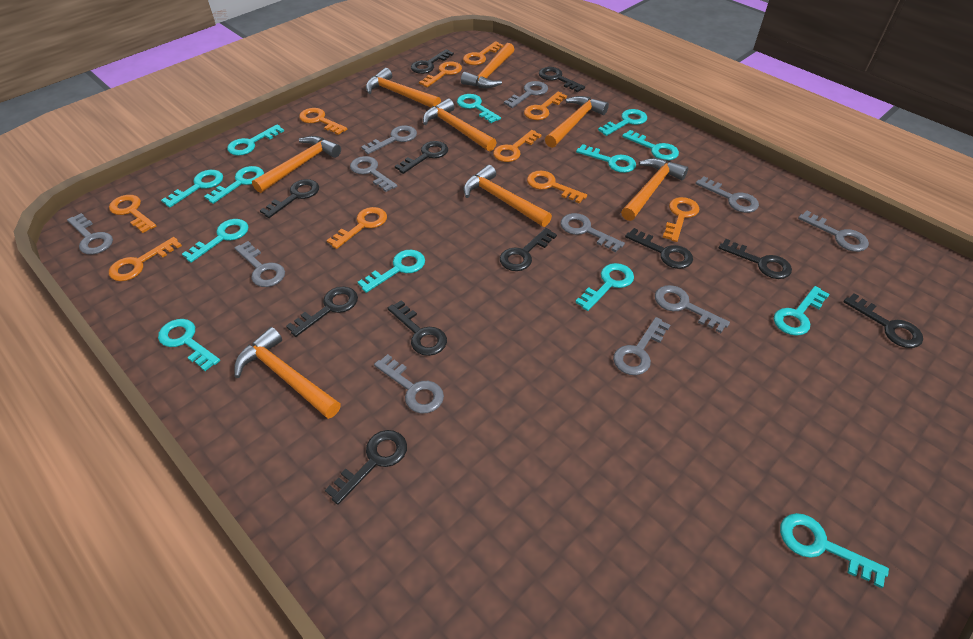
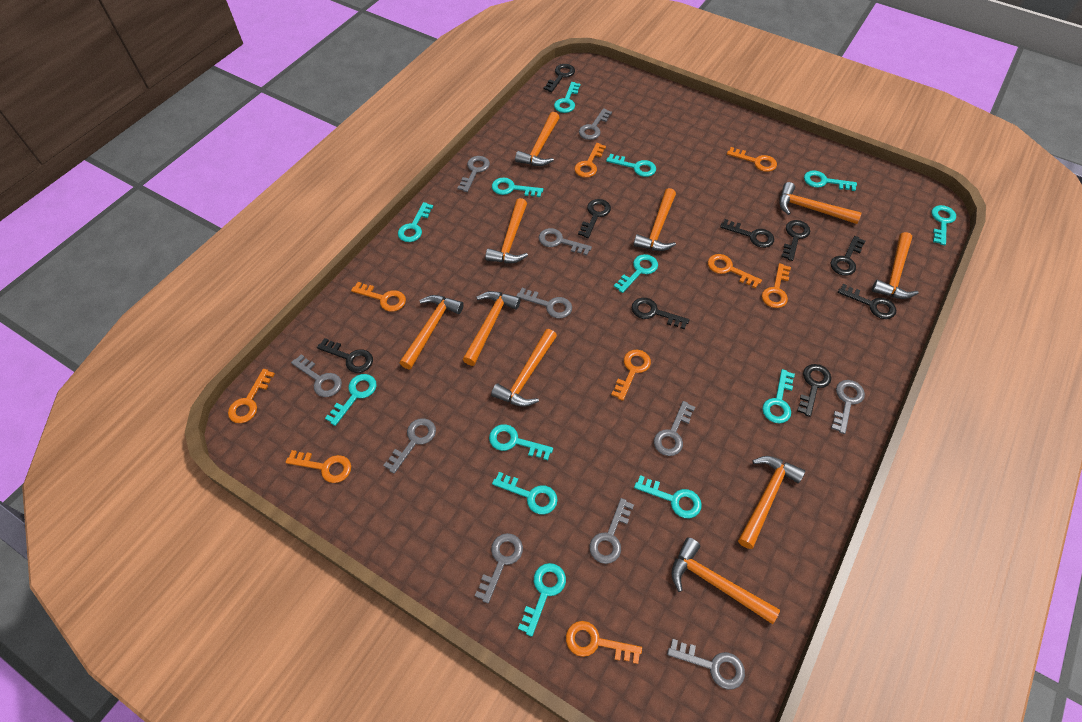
black key: [260,179,319,218] [286,286,358,337] [325,430,407,505] [388,300,447,356] [395,141,448,174] [411,49,454,74] [500,228,557,271] [539,67,585,92] [625,228,693,269] [719,239,792,279] [843,293,923,348] = 11 -> [317,338,373,373] [543,64,575,92] [578,199,611,238] [632,298,689,330] [720,219,774,248] [781,220,810,261] [797,364,831,417] [831,236,865,276] [838,284,896,319] = 9
orange hammer: [234,327,341,419] [252,136,341,193] [366,68,441,107] [423,99,497,151] [461,43,515,88] [463,165,552,227] [545,96,609,148] [621,158,688,221] = 8 -> [400,295,464,369] [463,291,521,366] [485,198,528,263] [491,329,557,407] [515,112,560,166] [633,188,676,251] [671,537,780,624] [738,456,805,549] [779,182,861,224] [872,232,918,299] = 10
orange key: [109,195,156,233] [109,237,182,281] [299,108,347,135] [327,207,387,249] [419,61,462,88] [463,41,504,65] [493,130,541,162] [524,92,567,120] [527,171,587,203] [663,197,700,242] = 10 -> [228,369,275,423] [286,450,351,483] [351,282,406,312] [566,621,642,664] [574,143,606,178] [611,350,651,401] [708,254,762,289] [727,147,777,172] [762,263,791,308] = 9

